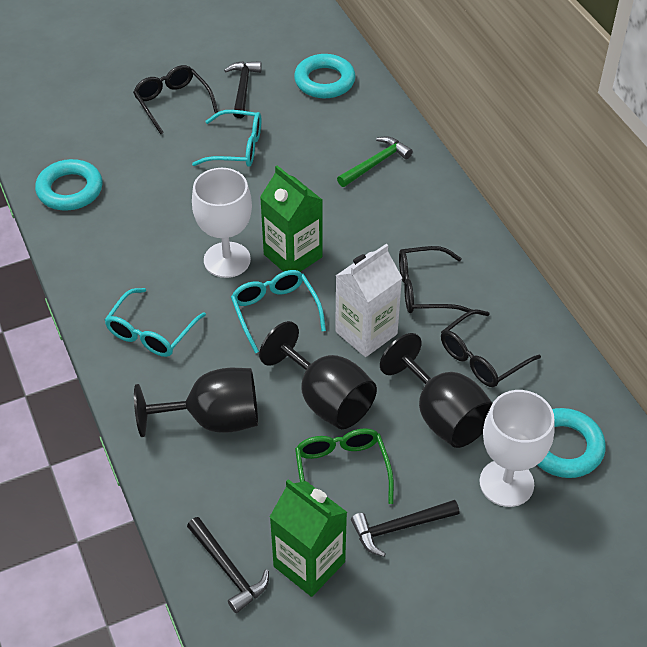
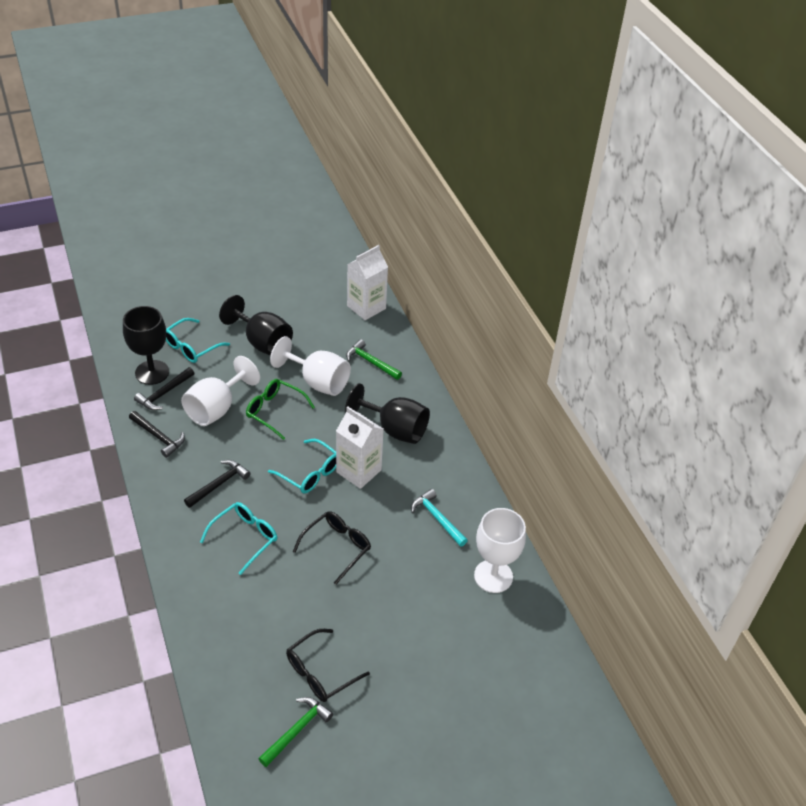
black glasses: [133,65,218,134] [399,246,472,313] [441,309,541,387] = 3 -> [286,629,370,702] [293,511,371,585] = 2
green carton: [260,165,322,272] [270,479,347,597] = 2 -> none = 0
green hammer: [337,136,413,187] = 1 -> [258,697,333,767] [346,339,402,380] = 2
turquoise hammer: none = 0 -> [411,489,468,547] = 1
turquoise ring: [35,159,103,211] [294,54,356,98] [537,408,606,478] = 3 -> none = 0
white carton: [335,244,402,357] = 1 -> [336,407,384,489] [347,245,388,320] = 2
white goblet: [192,168,252,278] [480,390,555,507] = 2 -> [181,356,260,426] [270,336,351,396] [474,508,526,593] = 3

